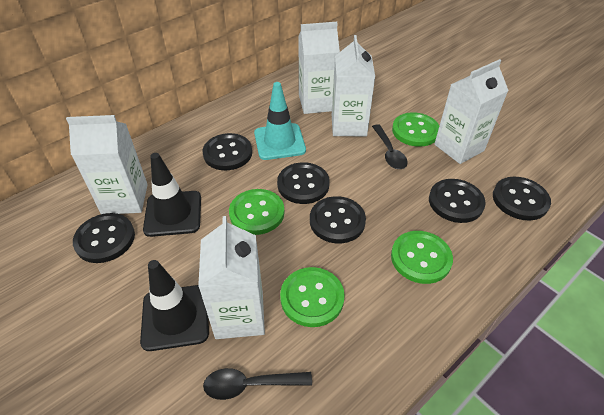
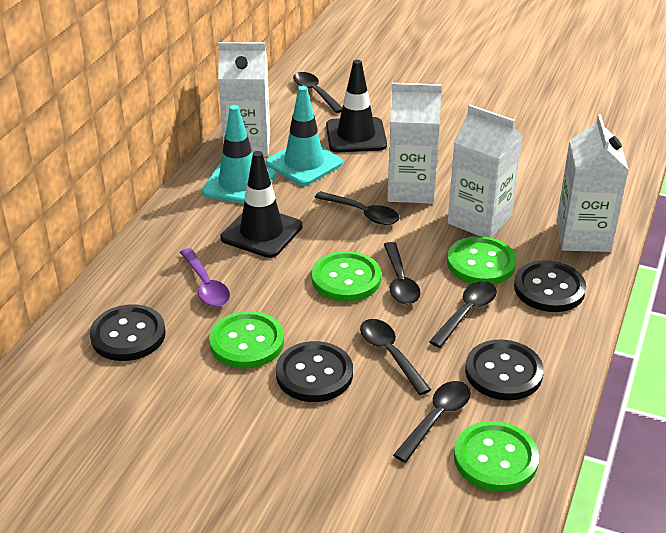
black button: [73,213,135,263] [203,133,252,170] [277,162,330,204] [310,196,366,244] [429,179,486,223] [493,177,551,221] = 6 -> [90,304,166,361] [276,341,353,402] [465,339,544,400] [514,260,586,312] = 4
black spoon: [203,368,312,400] [372,124,408,169] = 2 -> [293,72,342,113] [314,191,400,225] [360,319,431,395] [384,242,420,305] [393,381,471,463] [429,281,497,348] = 6
purple spoon: none = 0 -> [180,248,230,307] = 1
turquoise traffic cone: [254,82,306,160] = 1 -> [202,105,276,204] [266,86,343,186] = 2
white carton: [66,115,148,214] [198,216,265,339] [298,22,340,114] [332,35,375,136] [434,59,509,164] = 5 -> [218,42,270,157] [387,83,442,204] [448,104,522,238] [556,114,629,252] = 4

